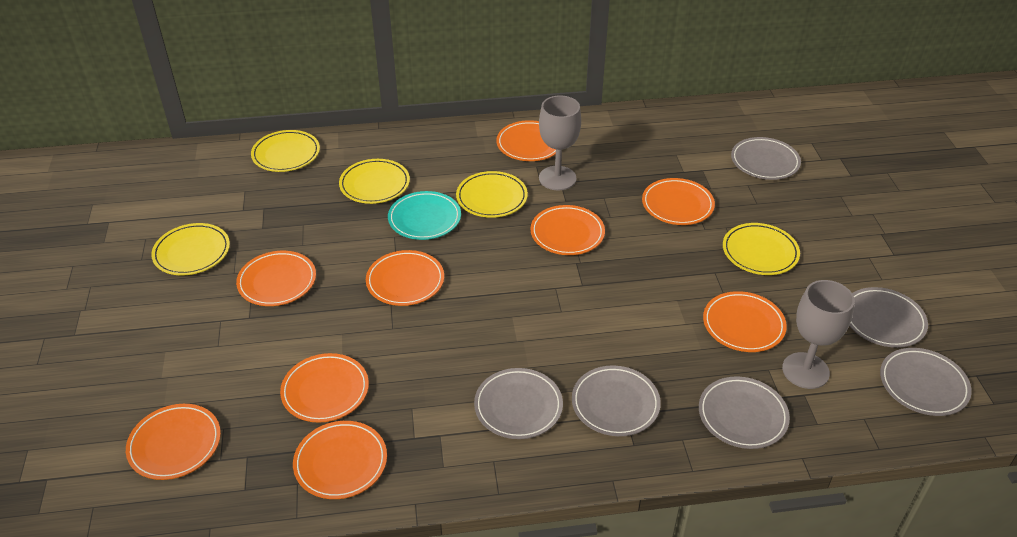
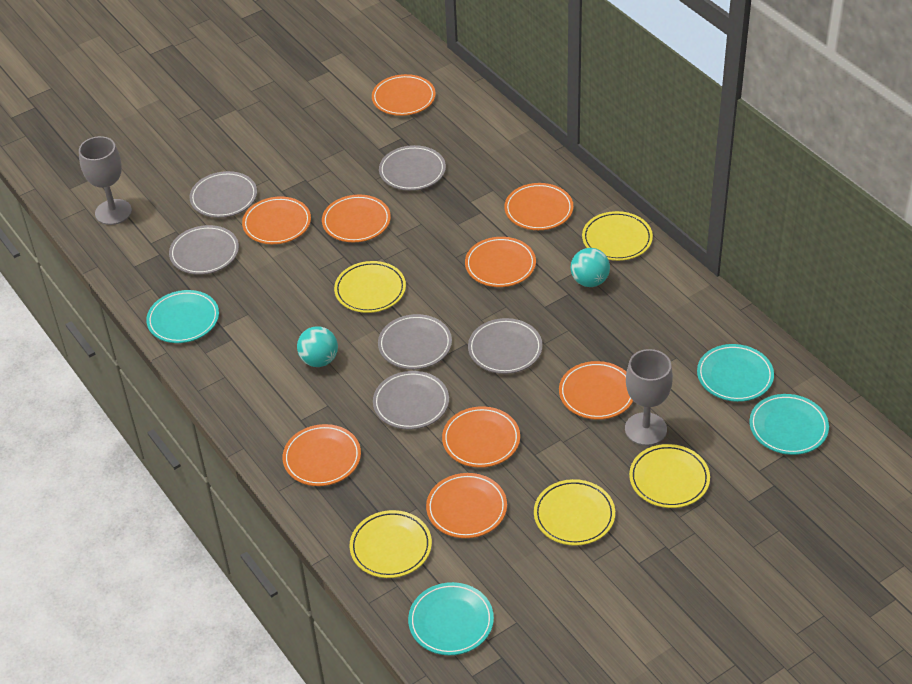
turquoise ball: none = 0 -> [297,326,338,367] [570,248,610,287] = 2
turquoise plate: [388,191,461,240] = 1 -> [146,290,219,343] [408,582,494,655] [697,344,774,402] [749,394,829,455] = 4

